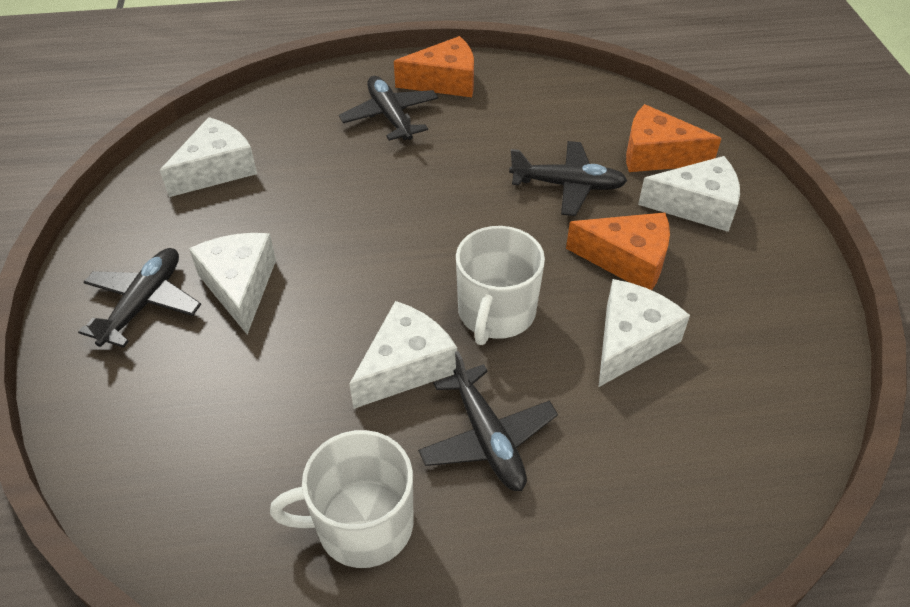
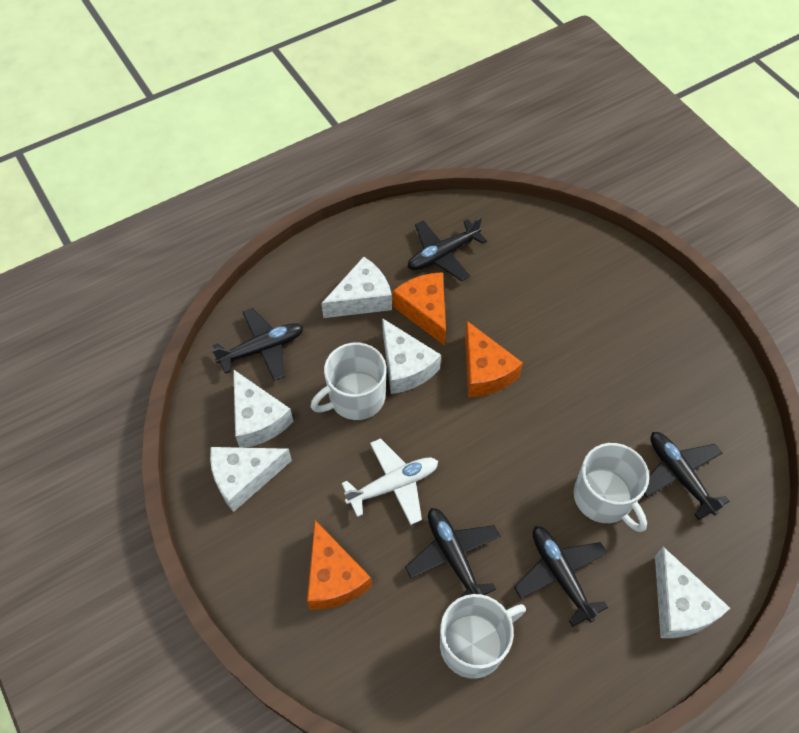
black plane: [78,248,201,348] [339,76,438,141] [418,351,558,491] [509,141,627,216] = 4 -> [212,308,303,381] [405,508,500,597] [408,217,487,281] [514,526,608,627] [644,432,730,520] = 5
white mug: [270,430,413,568] [456,226,545,345] = 2 -> [311,343,386,420] [440,594,526,679] [574,443,649,532] = 3
white plane: none = 0 -> [342,438,438,525] = 1

